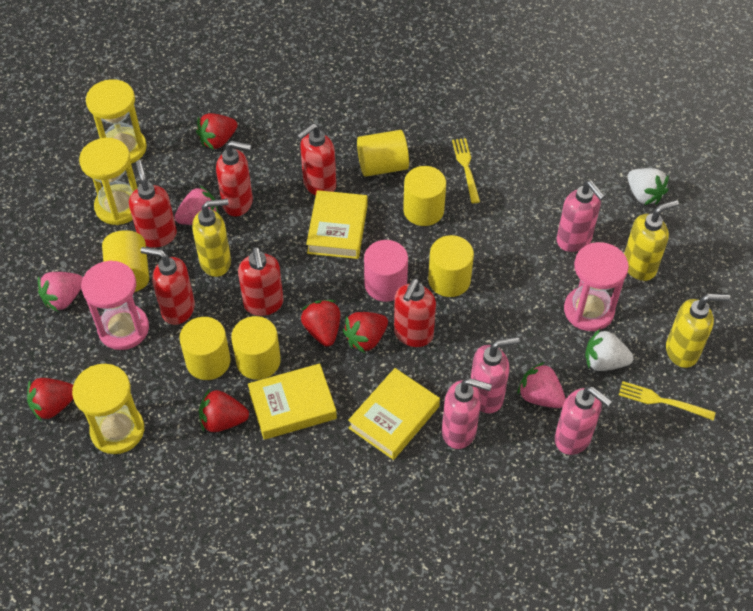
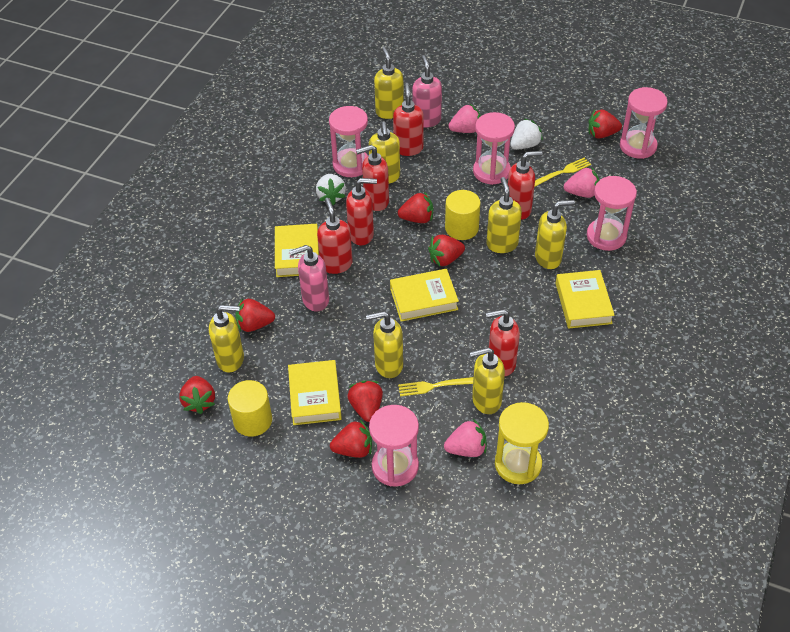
pink cylinder: [364,240,408,302] = 1 -> none = 0
pink hourglass: [81,260,149,350] [564,242,629,331] = 2 -> [329,106,368,177] [369,405,419,487] [473,112,515,185] [587,176,637,251] [620,87,668,159] = 5
pink soap dispenser: [442,378,492,449] [471,337,520,413] [555,387,612,455] [557,181,605,252] = 4 -> [290,245,329,311] [412,55,442,128] = 2
red strawberry: [27,378,73,422] [196,113,238,150] [199,389,249,432] [301,300,340,347] [343,312,388,353] = 5 -> [179,376,215,414] [235,298,275,332] [330,420,372,458] [347,380,383,422] [398,192,433,223] [428,235,465,266] [588,109,622,139] = 7
yellow book: [248,363,337,440] [306,190,368,259] [348,368,440,460] = 3 -> [275,224,319,277] [288,360,342,425] [390,269,459,322] [556,270,615,329] = 4
yellow cylinder: [102,230,149,292] [179,317,231,380] [231,316,281,380] [357,130,409,177] [403,166,446,226] [428,235,474,297] = 6 -> [228,380,272,437] [445,190,481,240] = 2
yellow hourglass: [72,364,144,454] [79,138,137,225] [86,79,147,164] = 3 -> [495,402,549,484] = 1
yellow soap dispenser: [192,199,231,277] [624,200,679,281] [666,294,730,368] = 3 -> [209,305,244,373] [366,311,403,378] [369,122,400,184] [374,47,404,119] [469,347,505,414] [486,177,522,253] [535,200,575,269] = 7

